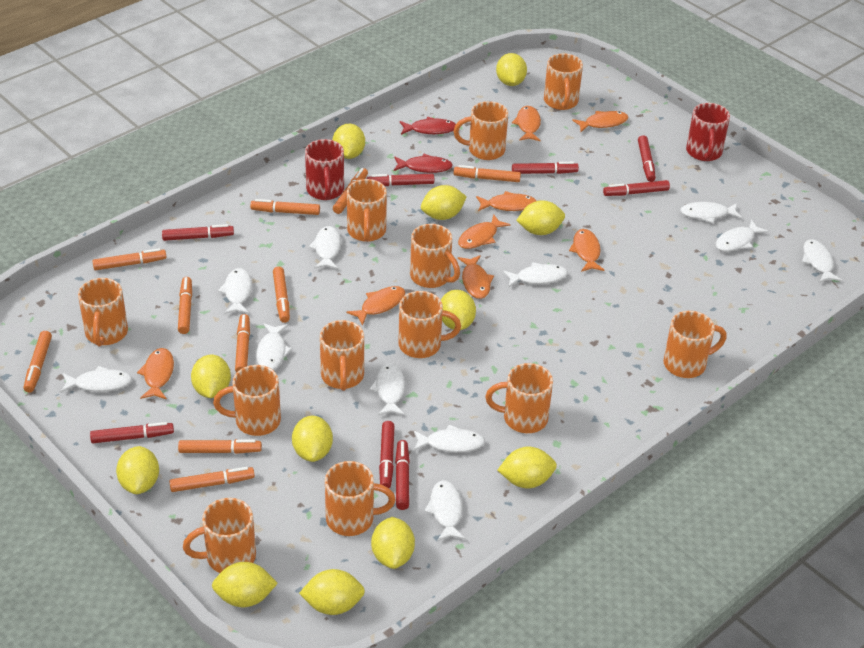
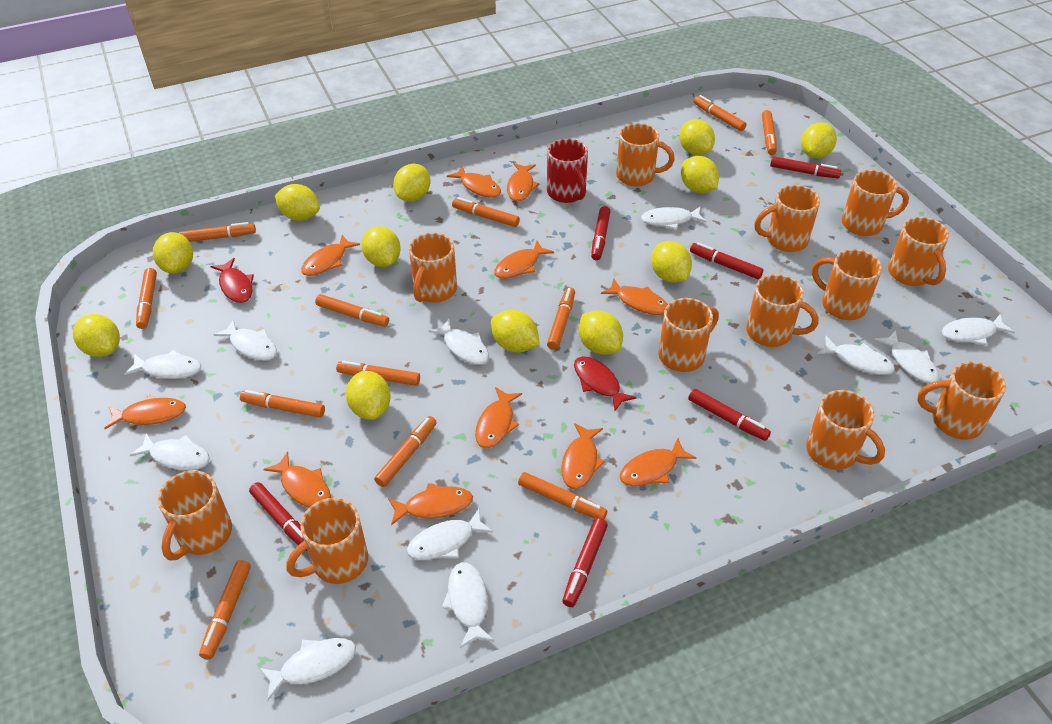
orange fish: [137,348,174,399] [346,286,405,326] [458,214,511,249] [458,255,494,299] [476,191,536,211] [512,106,541,141] [569,229,604,272] [572,111,628,132] = 8 -> [104,395,186,429] [263,452,331,508] [301,235,360,276] [388,483,473,525] [447,166,501,198] [475,387,522,448] [494,241,554,279] [507,163,539,202] [561,423,605,489] [601,278,668,315] [620,438,696,486] = 11
orange marker: [24,331,52,393] [93,248,167,270] [169,467,255,492] [178,277,192,334] [178,439,262,454] [235,314,250,372] [250,199,320,215] [273,267,290,323] [333,168,368,214] [454,165,521,182] = 10 -> [136,268,157,329] [179,222,256,242] [199,560,251,660] [240,390,325,418] [315,294,389,327] [336,361,420,386] [374,416,437,487] [452,197,520,227] [518,472,607,520] [547,287,575,350] [693,95,746,131] [762,110,777,155] = 12
red marker: [90,422,174,443] [162,224,234,241] [367,174,434,186] [379,421,394,488] [395,440,410,510] [512,162,579,174] [603,180,670,196] [638,135,656,182] = 8 -> [249,482,307,551] [562,518,608,607] [591,206,611,260] [688,389,771,441] [690,242,763,279] [770,156,841,178] = 6
red mug: [305,139,344,200] [686,103,730,161] = 2 -> [547,139,588,203] = 1

